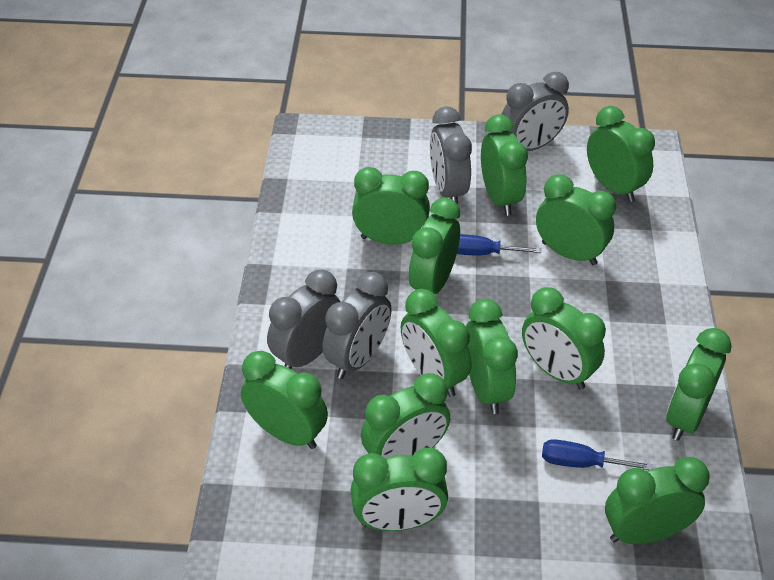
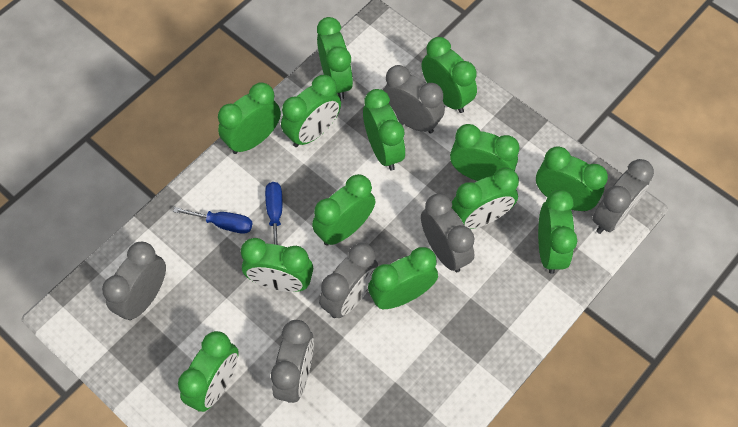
grey clock: [267,269,340,369] [322,272,392,379] [430,107,472,204] [501,72,569,151] = 4 -> [102,242,166,320] [271,320,314,403] [319,243,379,318] [383,65,445,133] [421,194,475,272] [592,159,654,234] = 6

